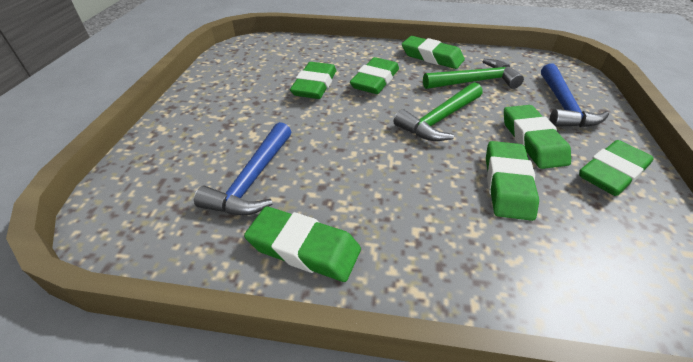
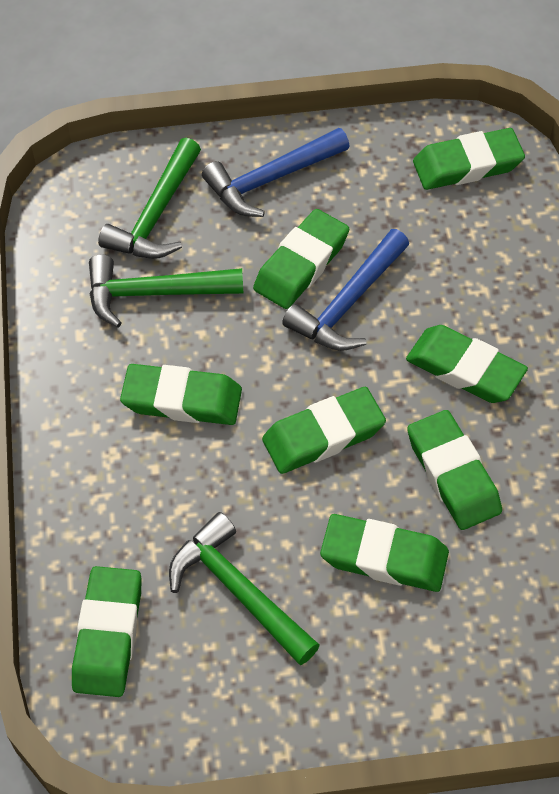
green eraser: [244,206,361,282] [290,62,336,99] [350,57,399,94] [402,36,465,69] [486,141,539,221] [504,105,571,169] [579,140,654,196] = 7 -> [72,566,142,697] [120,364,242,425] [253,209,349,309] [262,387,386,474] [320,514,449,592] [406,325,528,403] [407,410,502,530] [413,128,525,190] = 8
green hammer: [394,82,483,141] [423,59,524,89] = 2 -> [89,254,244,328] [98,138,201,259] [169,512,320,665] = 3

